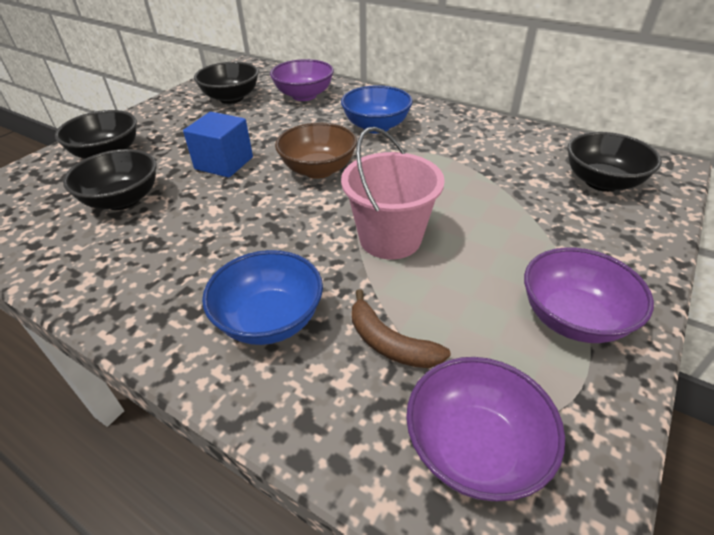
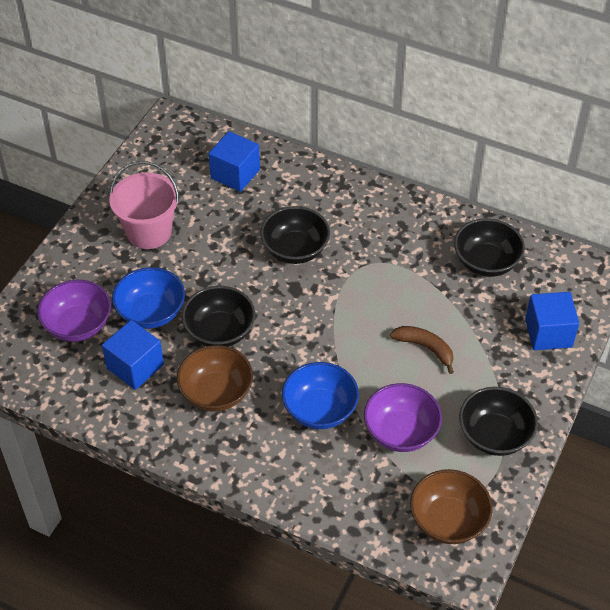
blue cube: [183,112,253,178] = 1 -> [102,320,164,390] [209,131,260,192] [525,292,579,350] = 3
brown bowl: [275,123,357,179] = 1 -> [177,345,253,412] [410,469,493,544] = 2
purple bowl: [270,59,334,101] [406,357,565,501] [524,247,654,343] = 3 -> [37,280,111,342] [364,383,442,452] = 2

